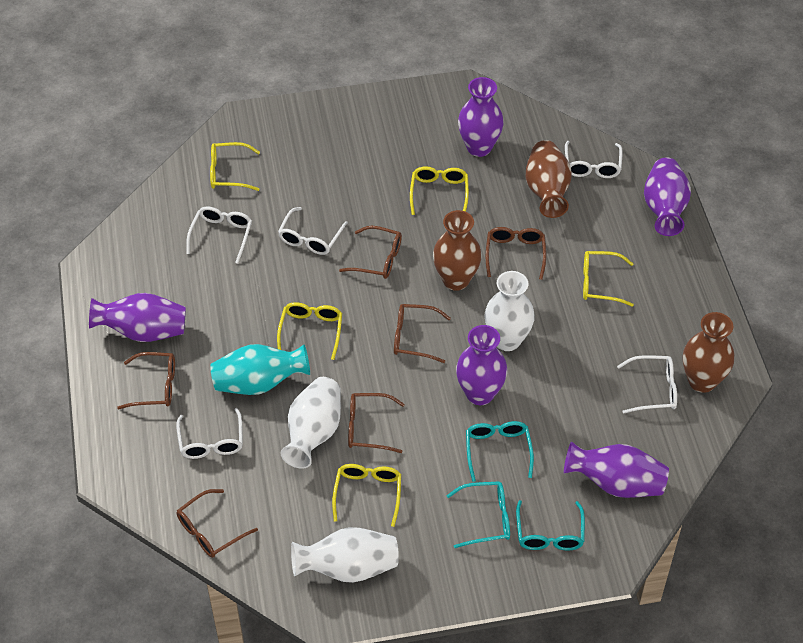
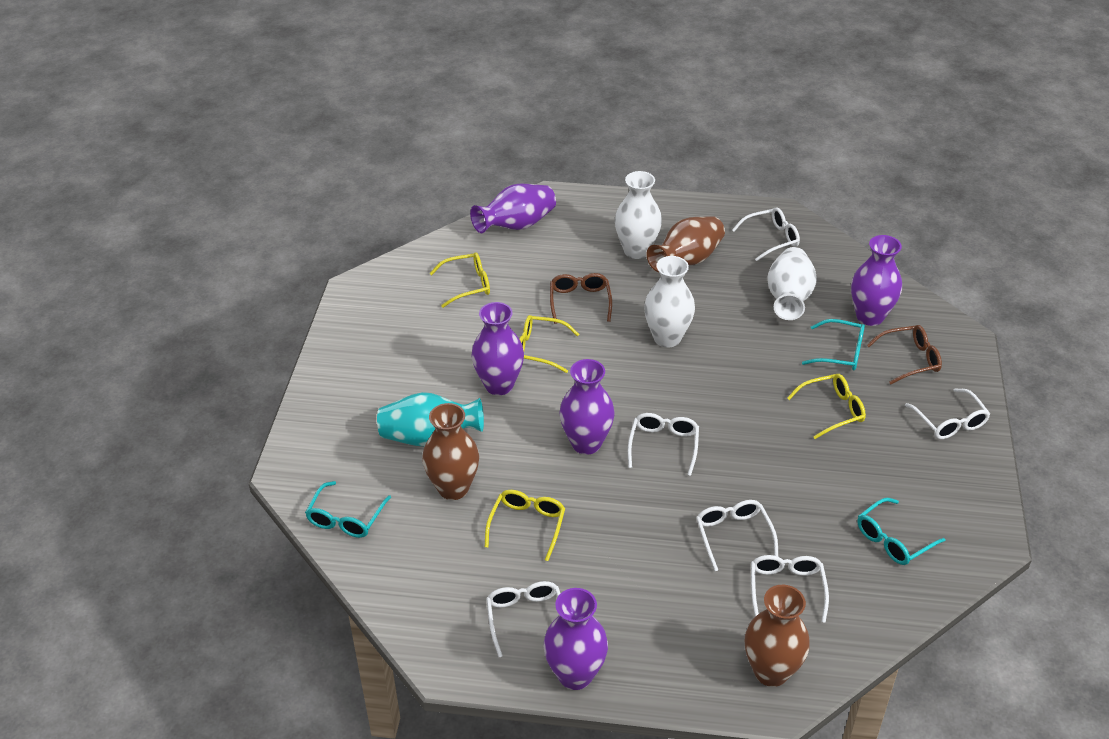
brown glasses: [117,352,175,409] [177,489,258,558] [339,226,402,279] [348,393,405,453] [394,304,451,363] [486,227,546,280] = 6 -> [550,273,612,324] [867,325,942,384] = 2
white glasses: [176,408,243,459] [186,206,252,264] [278,207,348,255] [565,141,623,178] [617,355,677,414] = 5 -> [486,581,561,657] [628,413,699,476] [696,500,778,571] [732,207,800,261] [751,555,829,623] [905,389,990,439] = 6
yellow glasses: [210,142,260,191] [277,302,342,360] [332,464,401,527] [410,166,469,215] [583,251,634,307] = 5 -> [430,252,490,308] [485,490,565,561] [519,315,579,373] [787,374,866,439] = 4

